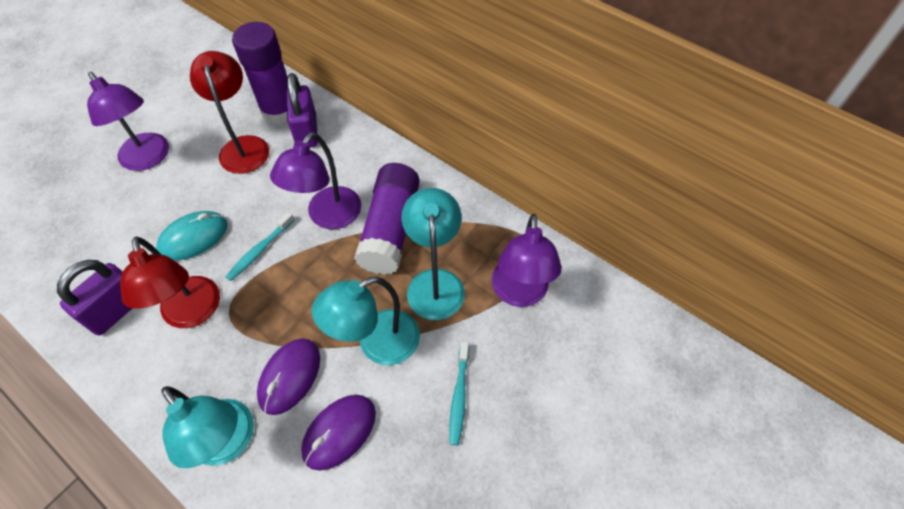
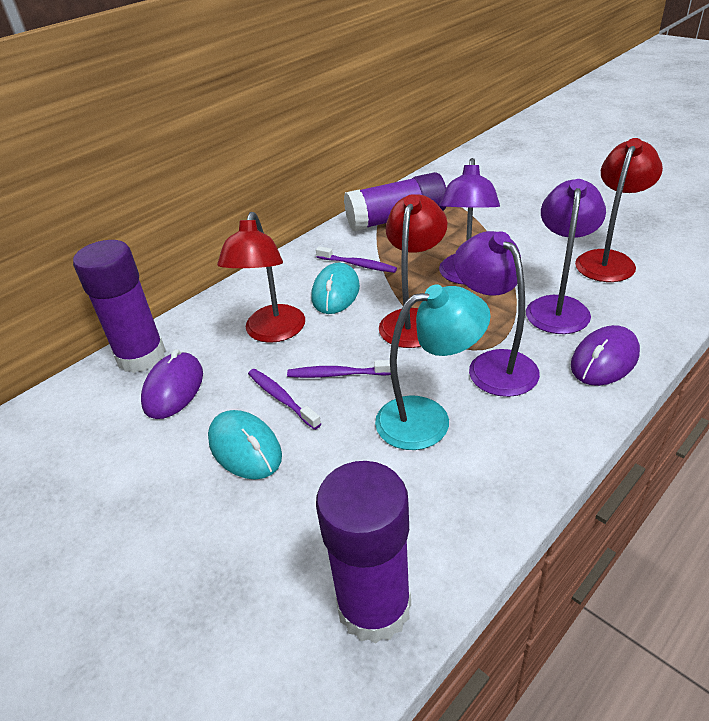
purple glue stick: [232,22,288,124] [354,163,420,275] = 2 -> [73,240,166,373] [316,461,411,644] [344,172,446,231] = 3
purple padlock: [57,260,132,336] [287,73,318,148] = 2 -> none = 0
purple toothbrush: none = 0 -> [248,369,321,430] [287,360,391,378] [316,246,397,273] = 3
red lamp: [120,237,220,328] [190,51,269,174] = 2 -> [217,212,305,343] [379,194,448,348] [575,138,663,282] = 3
turquoise lamp: [162,386,254,468] [312,276,420,365] [401,188,465,320] = 3 -> [375,284,491,450] = 1
turquoise mouse: [156,211,228,261] = 1 -> [208,410,282,479] [312,263,360,314] = 2
turquoise toothbrush: [225,212,294,281] [449,341,469,445] = 2 -> none = 0

